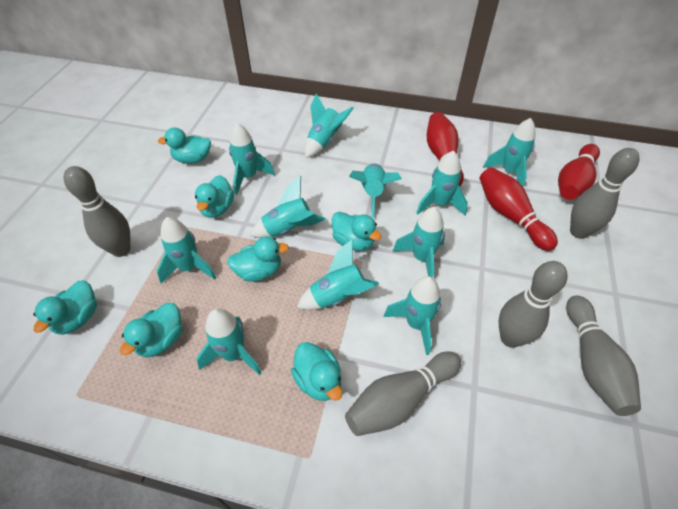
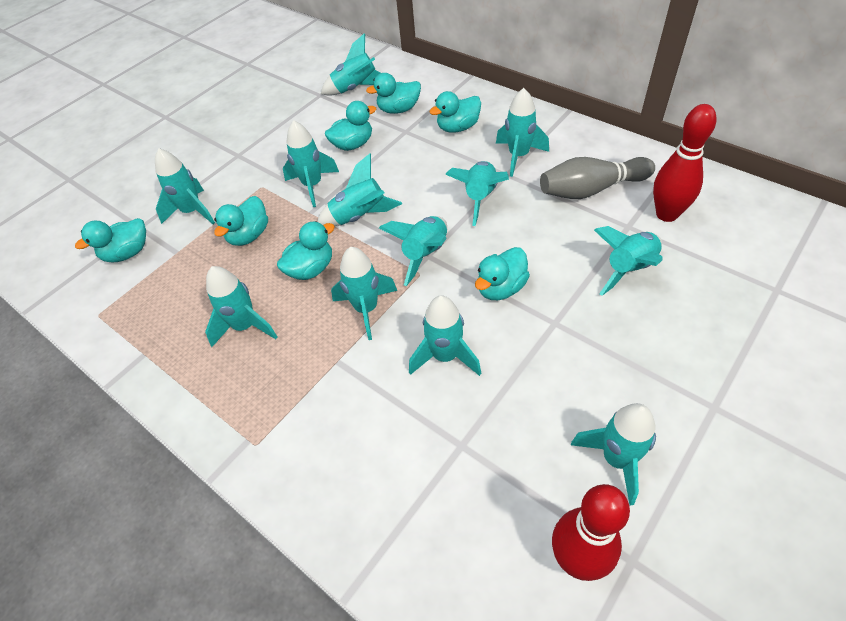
grey bowling pin: [64,166,130,257] [345,351,461,436] [499,261,568,348] [566,295,641,416] [570,148,639,239] = 5 -> [540,157,655,199] = 1
red bowling pin: [427,112,464,186] [479,167,558,251] [558,144,600,200] = 3 -> [552,484,630,581] [653,104,716,222] = 2
turquoise rocket: [157,217,216,283] [196,308,262,375] [229,123,275,195] [250,176,326,238] [297,239,379,310] [305,94,354,158] [349,163,402,218] [383,276,441,355] [393,207,445,278] [416,151,468,215] [483,118,536,187] = 11 -> [155,148,215,224] [205,266,278,347] [283,120,339,207] [317,153,402,226] [321,33,381,96] [331,247,397,340] [379,216,447,286] [409,295,481,376] [445,161,509,226] [496,88,549,177] [571,403,656,506] [594,226,663,296] = 12

